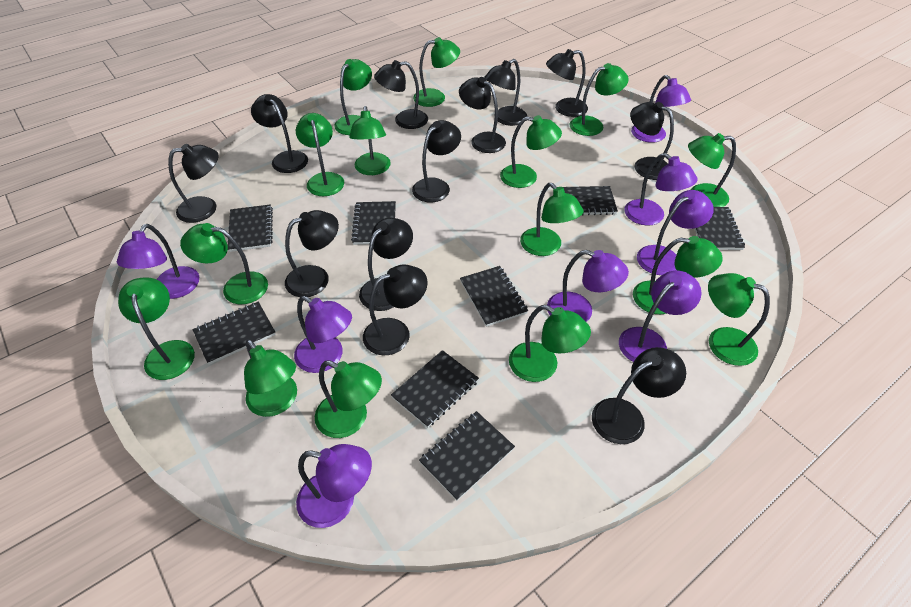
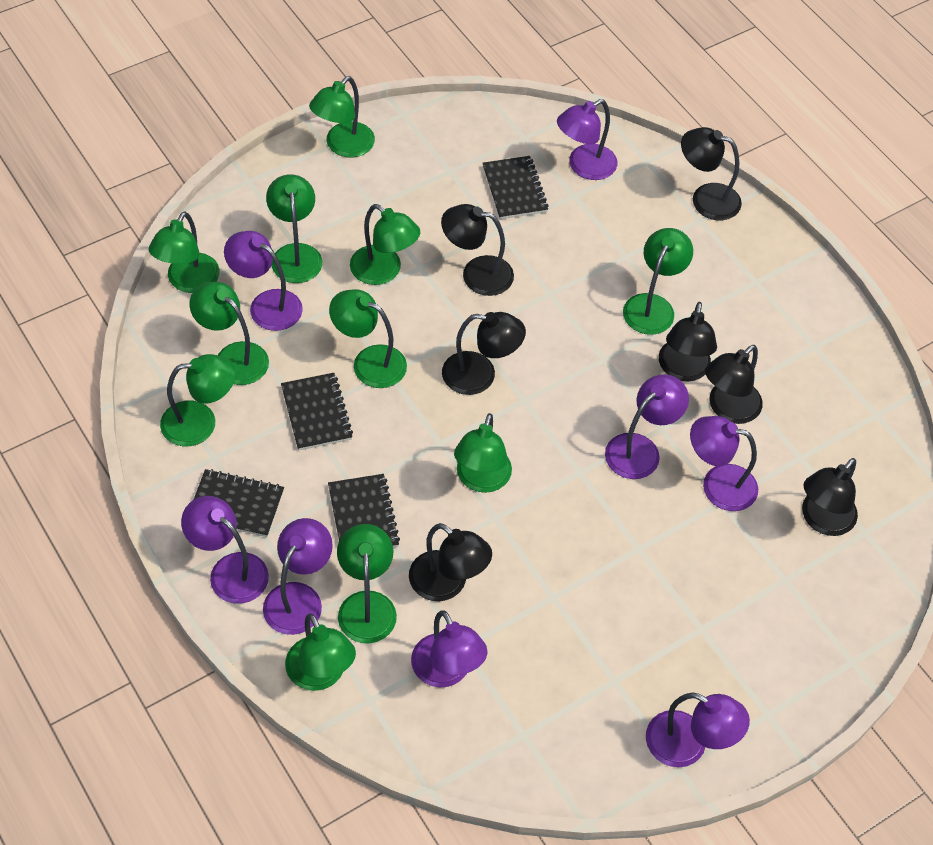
black lamp: [168,144,219,223] [251,94,308,173] [285,210,339,297] [359,218,413,311] [363,265,428,356] [374,60,428,129] [412,120,461,202] [459,77,506,153] [484,59,527,126] [546,49,588,117] [592,347,686,444] [630,102,674,180] = 12 -> [409,523,492,601] [441,204,514,296] [442,312,526,395] [659,302,717,381] [681,127,742,220] [705,345,763,424] [802,458,858,536] = 7
black notebook: [193,302,276,365] [228,204,273,252] [351,201,396,245] [391,350,479,428] [419,411,515,501] [460,266,528,327] [563,186,618,215] [694,207,745,250] = 8 -> [194,469,284,537] [281,373,353,450] [328,474,400,547] [483,156,549,219] = 4
green lamp: [118,277,195,380] [180,223,268,304] [244,339,297,417] [296,113,344,196] [315,361,382,438] [334,59,372,135] [349,106,391,175] [413,37,460,107] [500,115,562,188] [509,305,591,382] [520,183,584,256] [570,63,629,136] [633,236,723,314] [688,133,736,207] [708,273,770,366] = 15 -> [149,212,220,293] [160,354,236,446] [190,282,269,385] [266,174,323,283] [285,613,356,691] [309,76,375,157] [329,289,407,388] [337,524,397,644] [350,204,420,285] [454,413,512,493] [623,228,693,335] = 11

